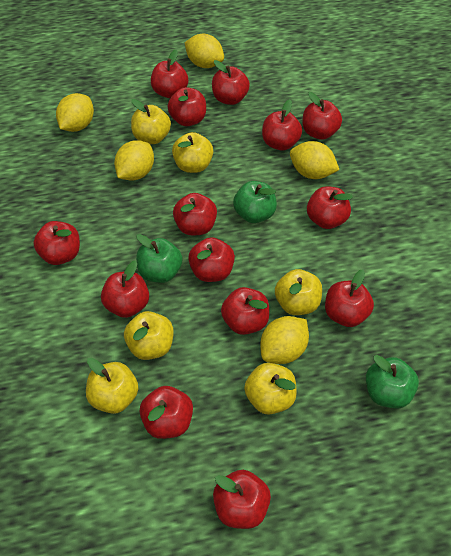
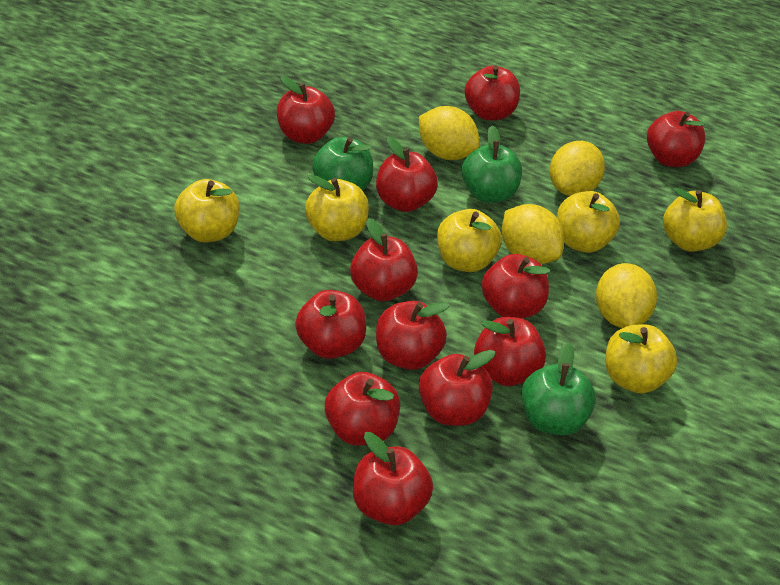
red apple: [33,221,80,265] [101,261,149,318] [140,386,193,439] [151,50,188,98] [167,87,206,126] [173,193,217,236] [188,237,235,282] [212,60,250,105] [213,470,271,529] [221,287,269,335] [262,99,302,151] [302,92,342,140] [307,186,353,229] [325,269,374,327] = 14 -> [277,76,335,144] [295,290,366,359] [325,372,400,446] [350,218,418,301] [353,432,433,525] [376,137,438,212] [376,301,450,370] [419,350,495,426] [464,65,520,121] [474,317,546,386] [482,254,550,319] [647,111,705,167] = 12
yellow lemon: [56,93,94,132] [114,140,154,181] [185,34,224,68] [260,316,309,364] [290,141,339,179] = 5 -> [419,106,480,160] [502,204,564,264] [550,141,605,196] [596,263,657,328] = 4

